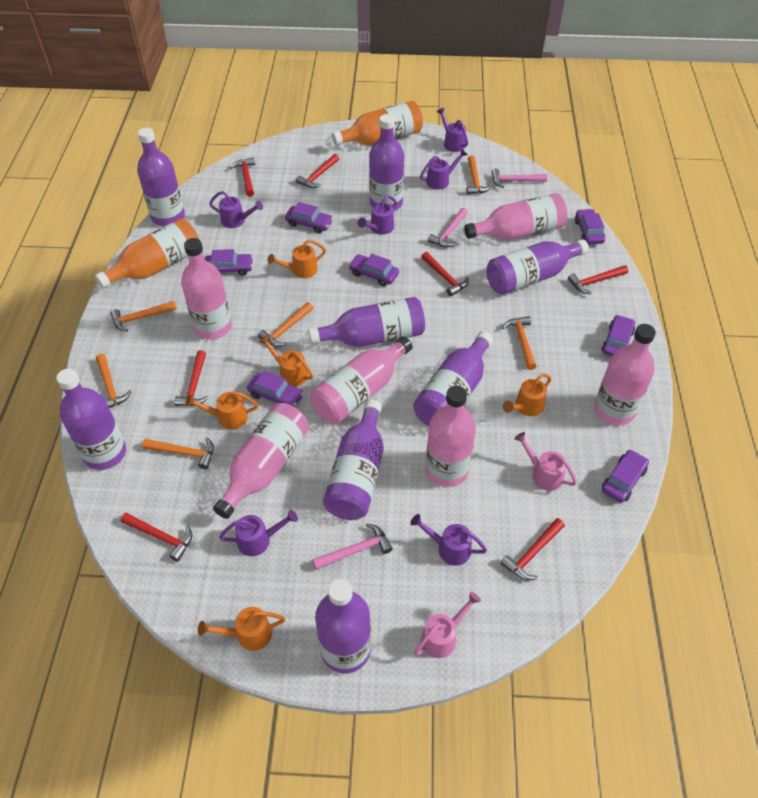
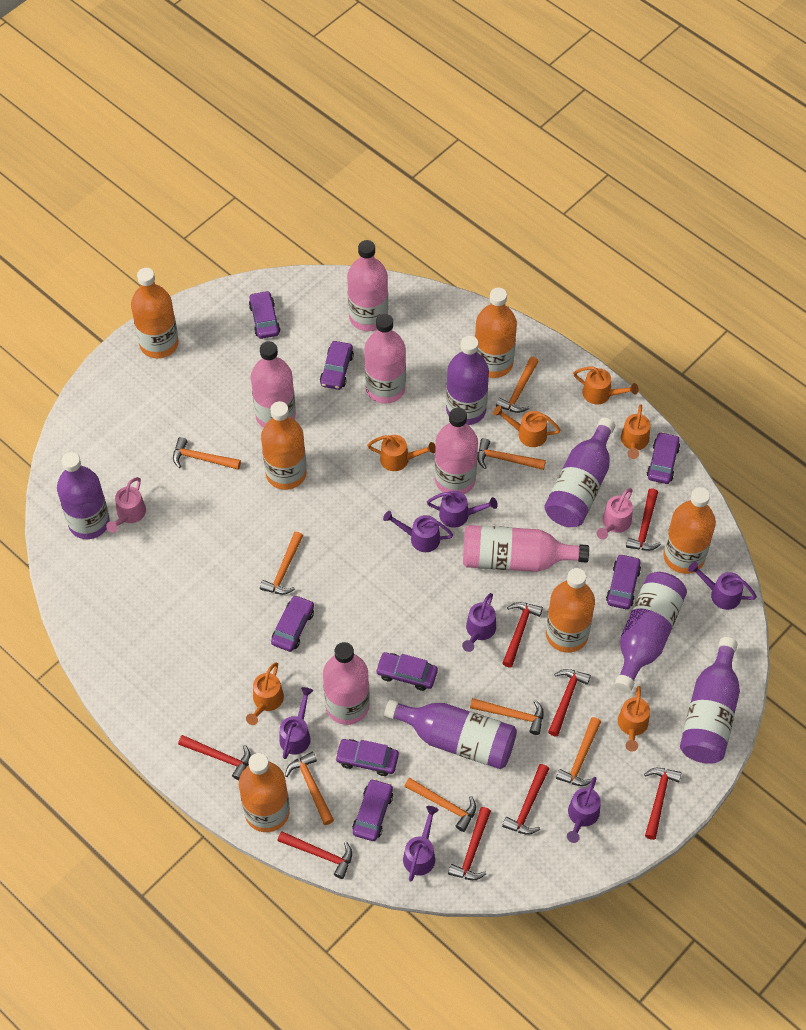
orange bottle: [95,218,199,288] [332,101,423,146] = 2 -> [131,268,179,358] [239,753,290,832] [261,401,307,490] [475,288,517,378] [546,568,595,653] [663,487,716,574] = 6
orange hammer: [96,354,131,408] [111,301,177,332] [142,437,214,469] [258,302,313,347] [467,156,492,195] [502,316,537,370] = 6 -> [173,437,241,470] [260,532,303,595] [285,752,334,825] [404,777,476,832] [470,698,544,735] [477,438,546,470] [496,357,539,413] [556,717,601,786] = 8
orange watering can: [185,391,258,430] [198,607,285,651] [259,335,313,387] [268,240,326,278] [503,374,552,416] = 5 -> [246,663,284,725] [367,435,436,471] [493,405,561,447] [573,366,638,405] [618,686,650,752] [621,404,650,459] = 6
pink hammer: [312,523,393,570] [428,208,468,247] [491,169,547,188] = 3 -> none = 0
purple bottle: [57,368,126,470] [137,128,185,226] [308,297,425,347] [315,579,371,673] [323,400,384,520] [369,114,404,211] [413,331,493,426] [486,239,589,295] = 8 -> [57,452,110,539] [384,699,517,769] [446,336,489,425] [544,418,615,527] [614,572,687,692] [680,637,740,764] = 6
purple car: [204,249,253,276] [247,370,304,407] [285,202,333,233] [349,254,399,286] [575,209,605,244] [602,315,635,356] [602,449,649,503] = 7 -> [249,291,280,339] [271,595,314,652] [320,341,354,390] [335,739,399,776] [352,779,393,841] [376,652,438,691] [606,554,641,610] [647,432,680,484] = 8
purple watering can: [209,191,263,228] [219,510,298,556] [358,195,397,235] [410,514,487,566] [420,149,468,190] [436,108,468,152] = 6 -> [279,687,313,759] [383,511,453,552] [403,806,439,882] [427,491,498,528] [462,593,496,652] [567,777,601,843] [688,562,757,610] = 7
red hammer: [121,513,192,562] [174,350,208,406] [230,157,255,197] [296,154,339,188] [421,252,469,296] [500,518,565,580] [568,265,628,294] = 7 -> [178,735,251,780] [278,831,352,879] [448,807,491,880] [502,602,543,667] [502,764,549,835] [548,669,591,737] [626,488,661,551] [644,768,682,840] = 8

